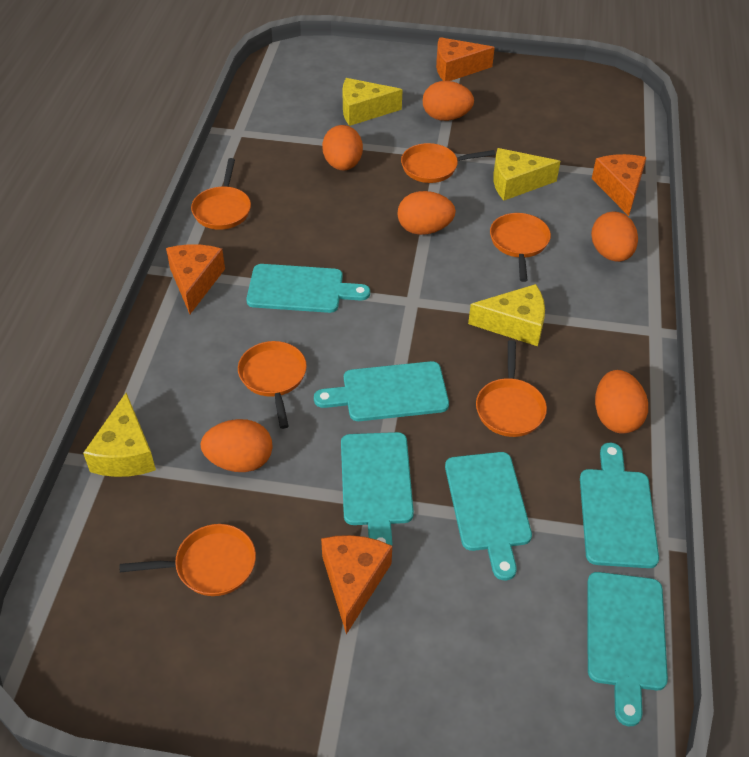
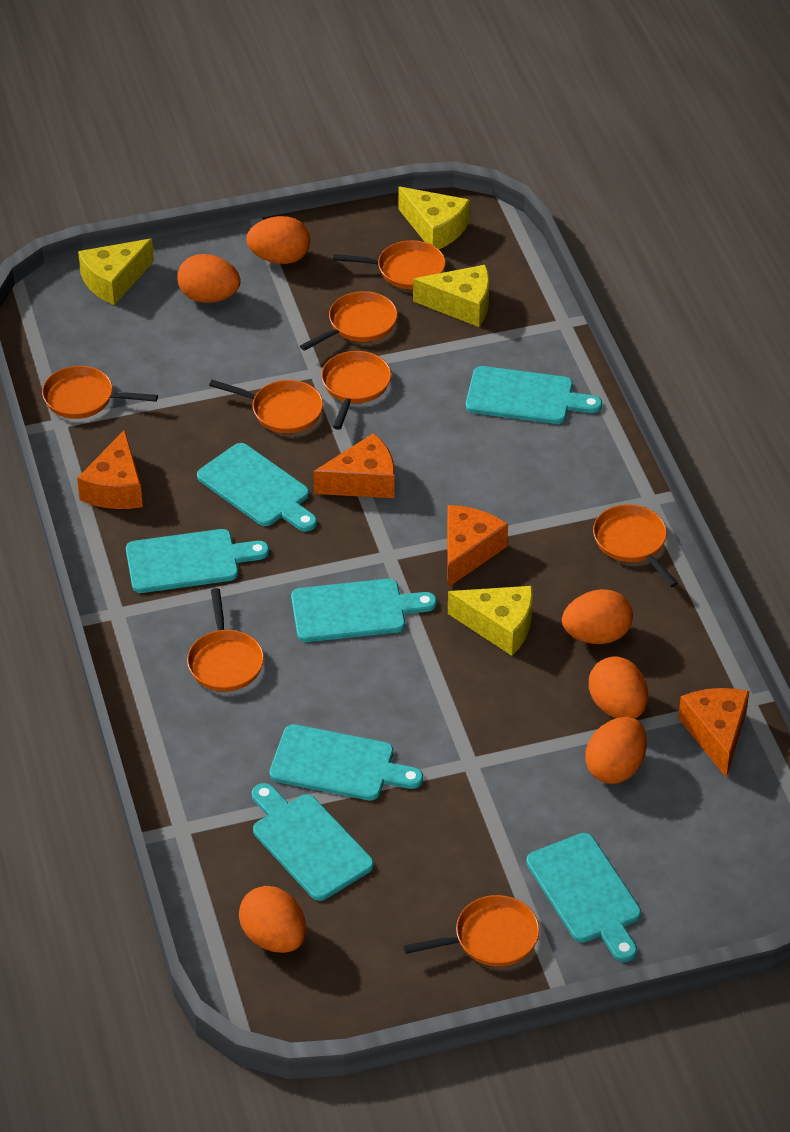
orange pan: [120,524,256,596] [191,158,251,230] [238,341,307,429] [401,143,495,183] [476,340,547,437] [490,213,551,282] = 6 -> [42,366,158,419] [187,588,264,692] [209,380,323,433] [300,291,398,351] [321,351,391,430] [333,240,446,289] [403,895,540,967] [593,504,678,587] = 8
turquoise cutting board: [246,264,370,313] [314,361,449,421] [341,432,414,546] [445,452,532,580] [580,443,659,568] [587,572,668,726] = 6 -> [126,529,269,593] [197,443,317,532] [252,783,374,901] [270,724,423,800] [291,579,437,642] [466,366,602,424] [526,833,641,962] = 7

